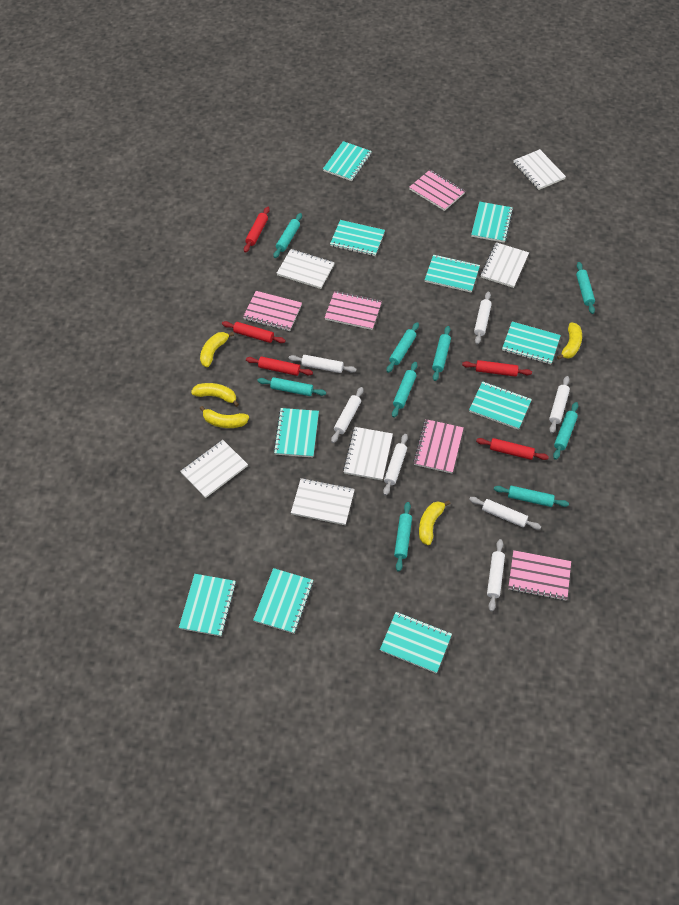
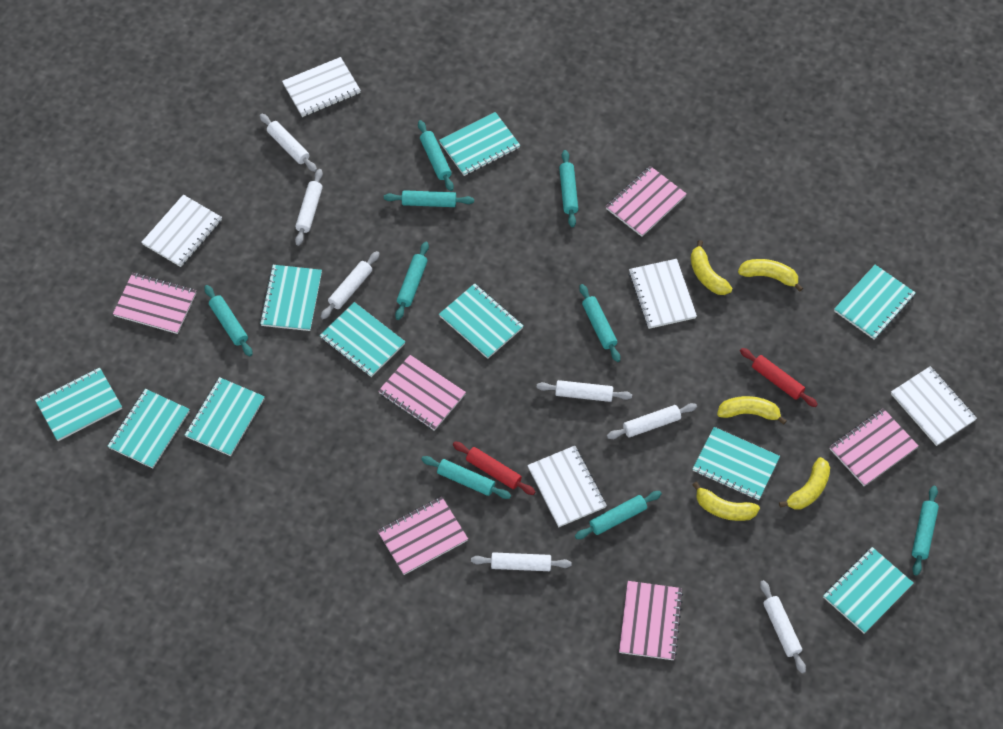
pink notebook: [243,291,302,331] [325,291,382,330] [409,170,465,211] [413,419,464,474] [508,550,571,601] = 5 -> [113,273,196,334] [378,355,466,431] [378,497,468,575] [606,166,687,237] [619,581,683,660] [830,408,918,486] = 6
red rolling pin: [222,321,286,343] [244,207,270,253] [246,357,313,376] [462,360,532,377] [476,438,549,460] = 5 -> [453,441,535,495] [740,348,818,407] = 2
white notebook: [180,440,248,498] [277,249,335,289] [291,478,355,525] [343,427,393,480] [481,242,529,288] [513,149,566,190] = 6 -> [141,195,222,267] [282,57,361,117] [527,446,607,527] [629,259,697,329] [891,366,977,446] = 5

